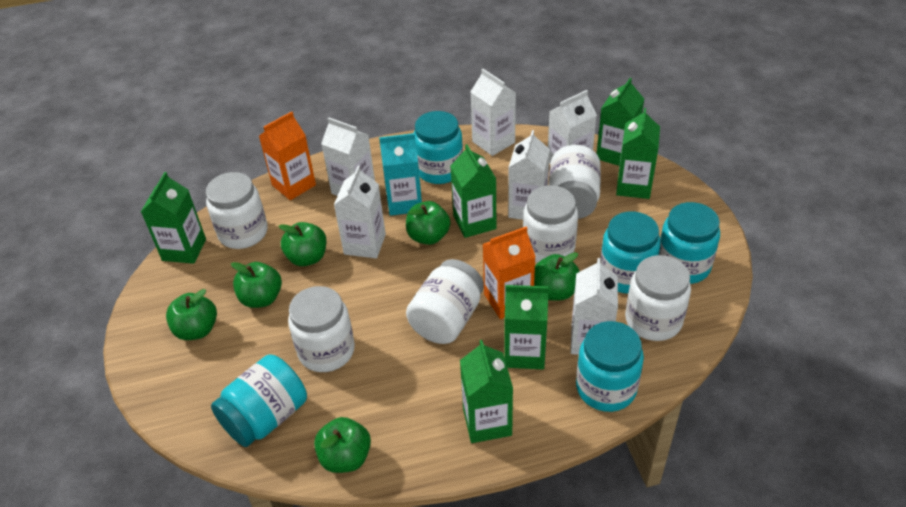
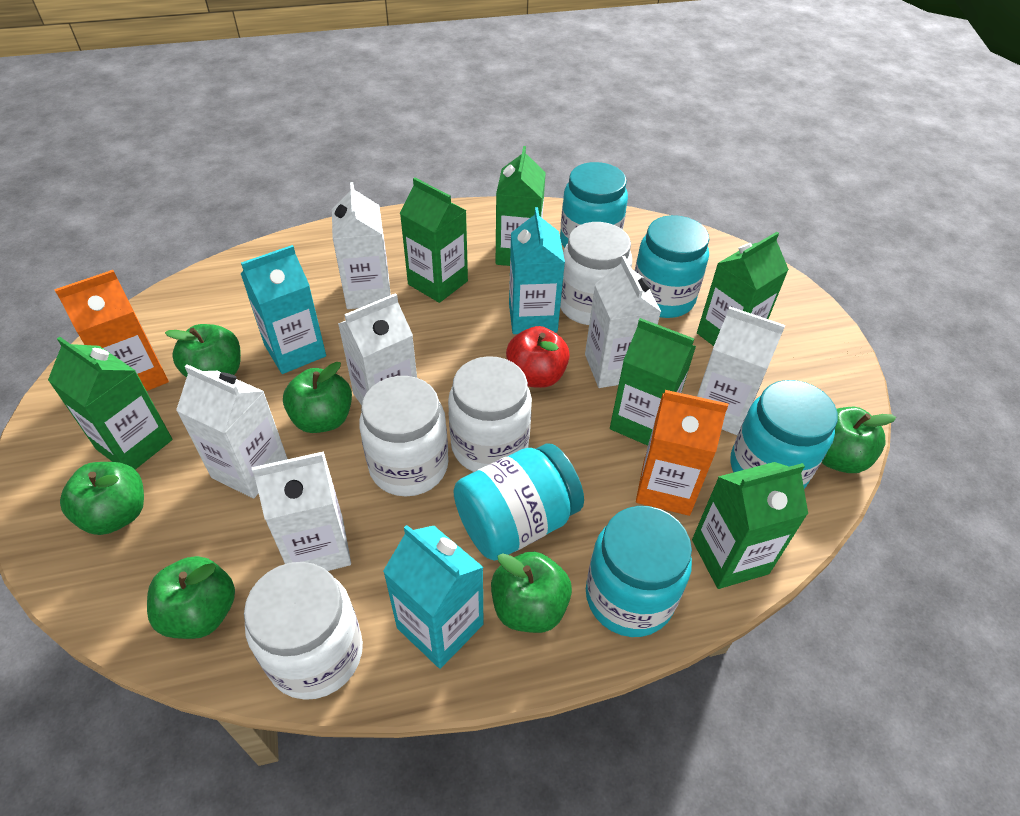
red apple: none = 0 -> [506,326,570,388] = 1
turquoise carton: [379,133,422,216] = 1 -> [241,245,326,374] [383,525,484,669] [509,207,565,334] = 3
white jar: [206,172,268,249] [288,286,355,372] [406,259,484,344] [523,185,578,263] [549,145,601,219] [625,255,691,341] = 6 -> [244,562,363,700] [359,376,448,496] [448,356,532,472] [560,222,632,325] = 4

